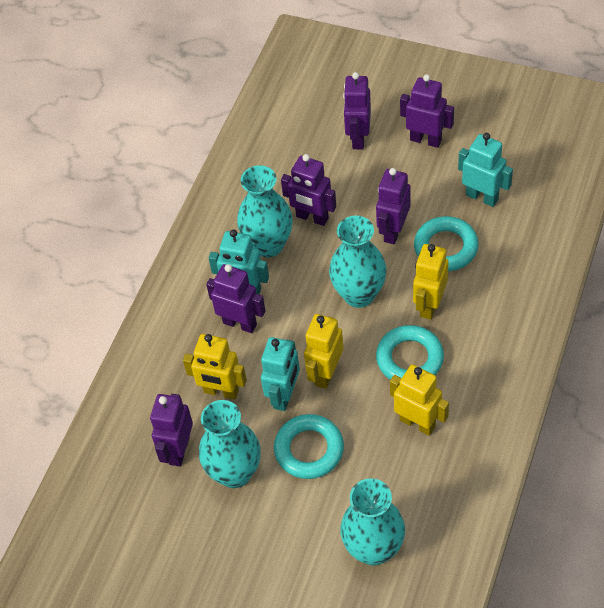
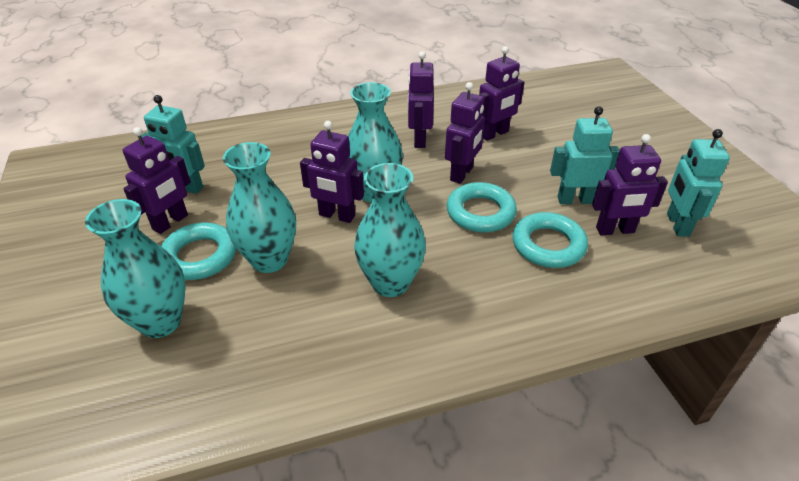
yellow robot: [183,334,247,399] [304,314,343,389] [390,364,449,436] [413,244,449,319] = 4 -> none = 0

